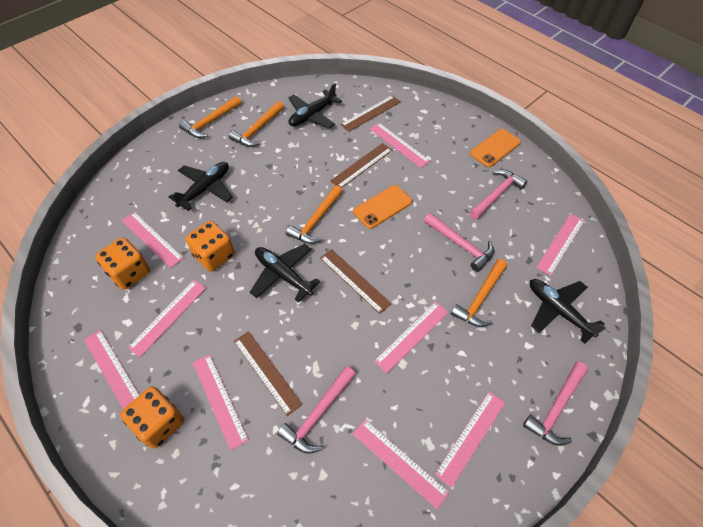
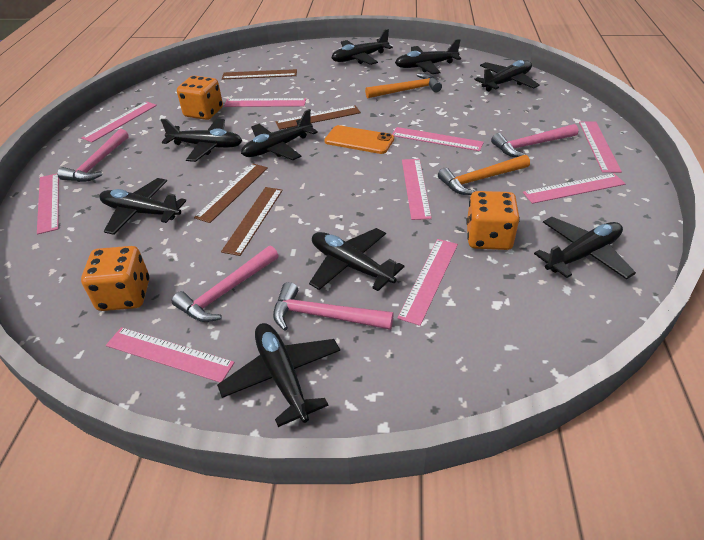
black plane: [169,162,233,211] [250,244,320,302] [288,83,342,128] [530,279,606,344] = 4 -> [100,178,186,235] [161,119,242,162] [217,323,340,427] [241,109,318,160] [309,228,404,291] [331,29,393,65] [395,39,461,74] [474,60,540,91] [534,217,636,279] = 9
orange hammer: [179,96,241,138] [229,101,284,147] [286,185,343,244] [451,259,507,327] = 4 -> [365,73,442,98] [438,155,530,195] = 2
orange phone: [353,185,412,229] [470,129,521,167] = 2 -> [324,125,394,154] = 1

